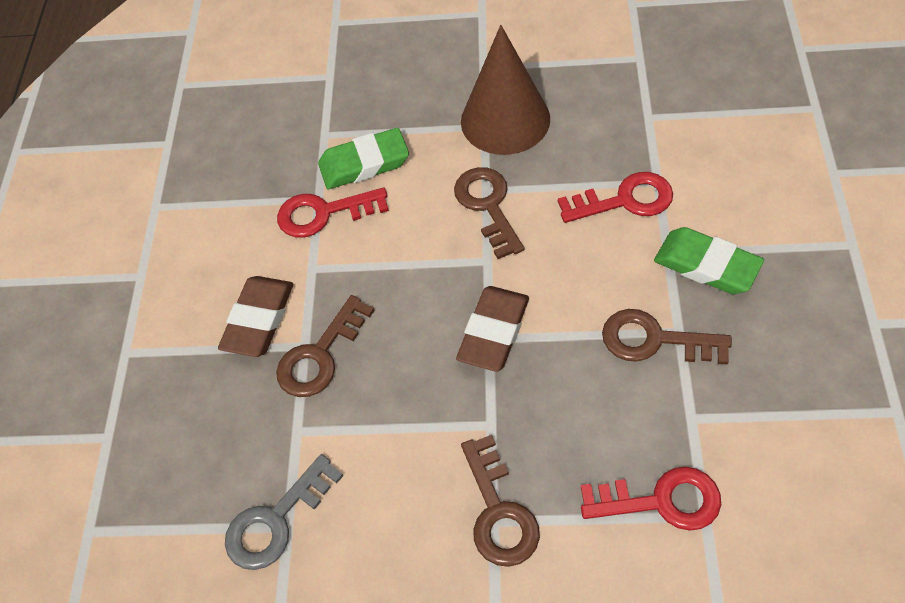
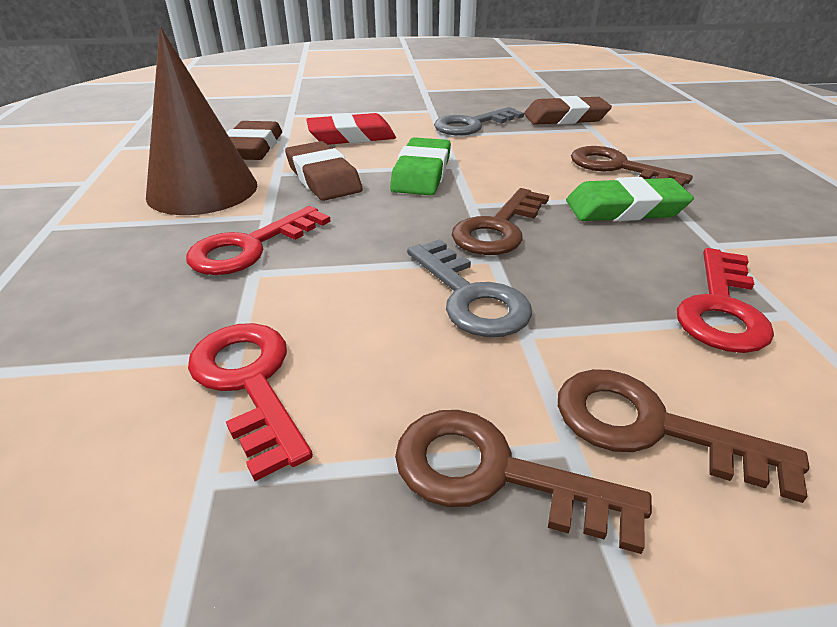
brown eraser: [218,276,293,357] [456,286,529,372] = 2 -> [226,121,282,160] [285,141,363,201] [524,96,612,125] = 3
grey key: [225,454,343,570] = 1 -> [407,239,532,337] [434,107,524,136] = 2
red eraser: none = 0 -> [306,113,396,145] = 1

